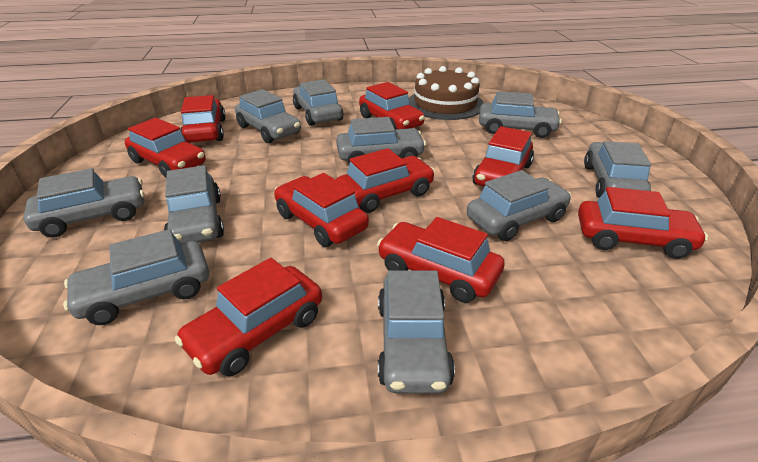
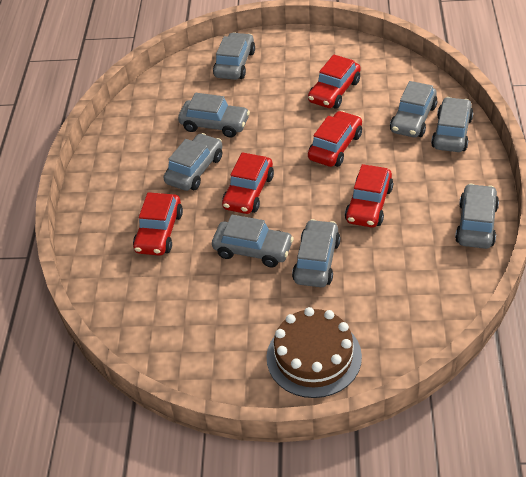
grey car: [24,168,144,237] [63,229,209,325] [164,165,224,243] [235,89,301,143] [293,79,343,126] [336,117,426,164] [378,270,455,394] [467,170,571,241] [479,91,562,138] [584,141,651,198] = 10 -> [163,133,222,191] [178,93,250,138] [212,215,294,267] [213,32,255,80] [292,219,340,287] [390,81,438,137] [431,97,473,152] [455,184,499,249] = 8
red car: [125,118,206,178] [175,258,322,377] [180,95,226,143] [274,173,369,247] [336,148,435,213] [359,82,425,129] [377,217,505,303] [472,126,534,186] [578,187,708,259] = 9 -> [133,192,183,256] [222,152,274,214] [308,55,360,109] [308,111,362,167] [345,164,393,228] = 5

